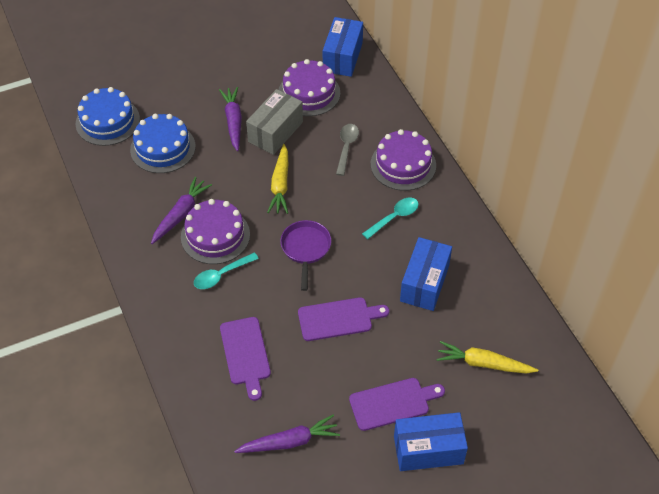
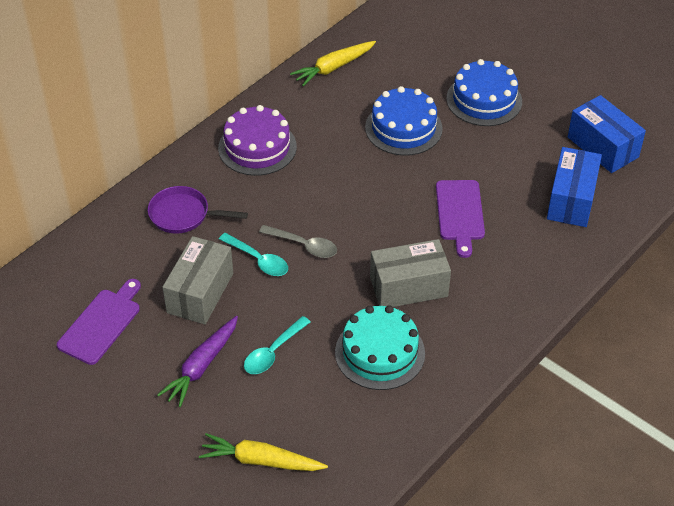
blue box: [323,17,363,77] [394,412,468,471] [400,237,452,311] = 3 -> [547,147,602,227] [568,95,646,173] = 2
grey box: [246,89,303,155] = 1 -> [163,236,233,324] [370,239,451,307] = 2
purple cake: [181,199,250,264] [279,59,340,116] [371,129,436,191] = 3 -> [218,105,297,176] = 1
purple carrot: [151,177,212,244] [219,87,242,151] [234,415,340,453] = 3 -> [157,316,238,407] = 1
purple cutting board: [220,317,271,401] [298,297,389,341] [349,378,445,431] = 3 -> [57,279,141,365] [436,180,485,258] = 2
turquoise cake: none = 0 -> [335,305,425,390] = 1

